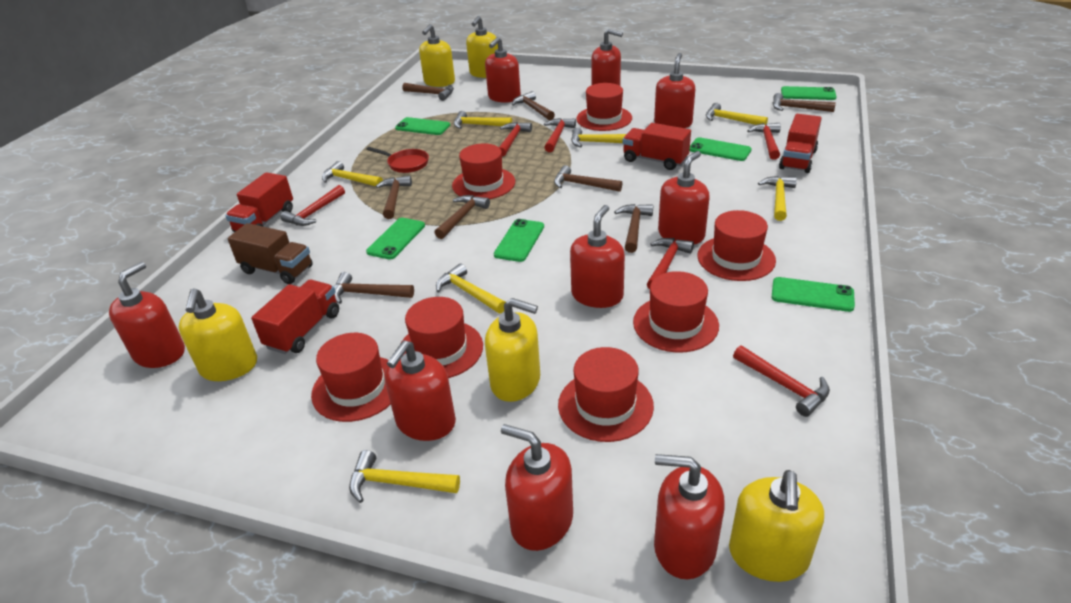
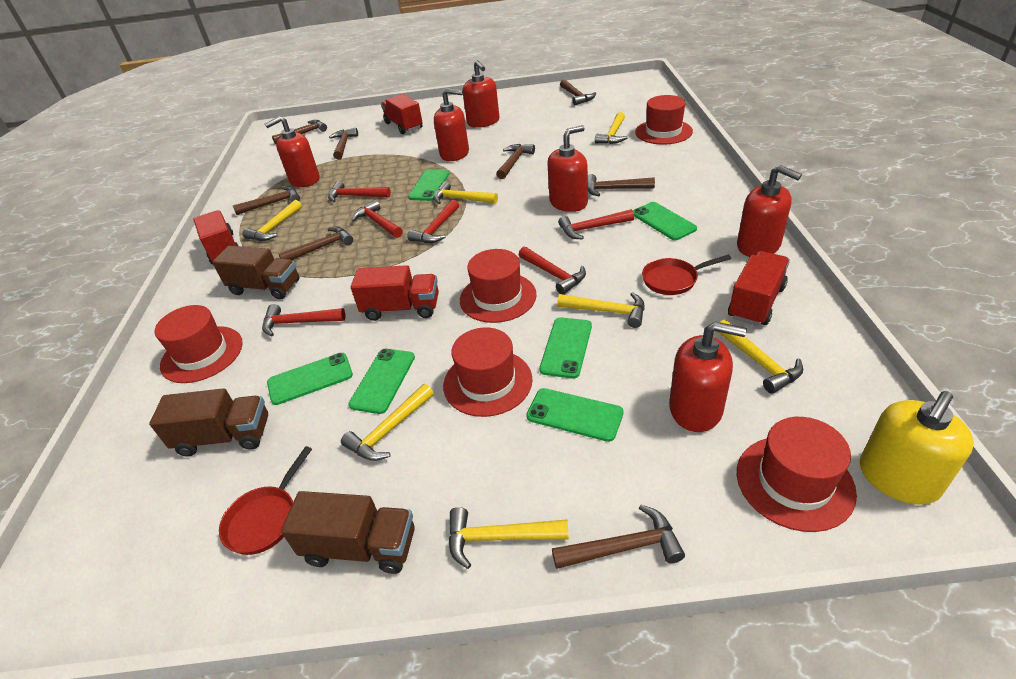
brown truck: [227,223,313,284] = 1 -> [149,388,268,457] [212,246,300,300] [281,491,415,574] = 3
red hat: [311,333,391,422] [400,297,483,378] [452,143,515,199] [558,347,654,442] [576,83,632,131] [633,271,719,352] [698,210,776,281] = 7 -> [155,305,243,383] [443,327,533,417] [460,249,537,323] [635,95,693,145] [737,417,857,532] = 5
red pan: [366,147,429,173] = 1 -> [219,446,312,555] [642,255,731,295] = 2
red soap dispenser: [109,262,185,368] [385,341,456,441] [485,37,521,103] [501,424,573,551] [570,205,625,308] [591,29,623,86] [654,53,695,128] [654,454,725,579] [658,151,710,244] = 9 -> [265,116,319,187] [434,88,469,161] [463,60,499,128] [548,125,588,212] [669,322,747,432] [737,165,802,257] = 6
yellow soap dispenser: [178,289,257,381] [419,24,455,87] [466,16,498,78] [485,298,540,402] [729,470,824,582] = 5 -> [860,391,974,505] = 1

